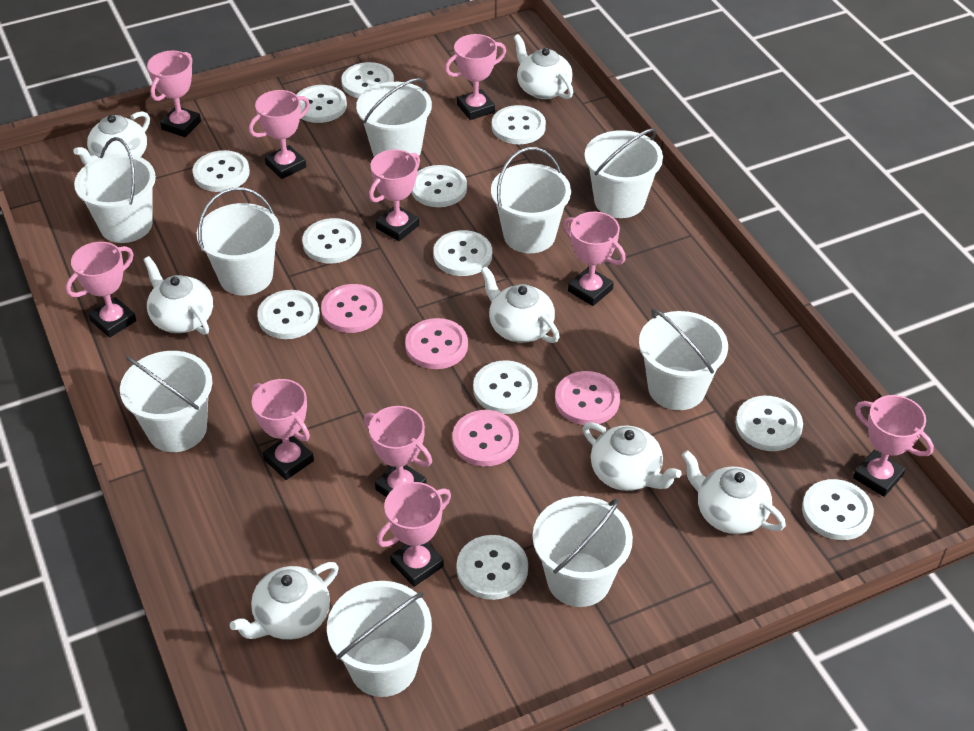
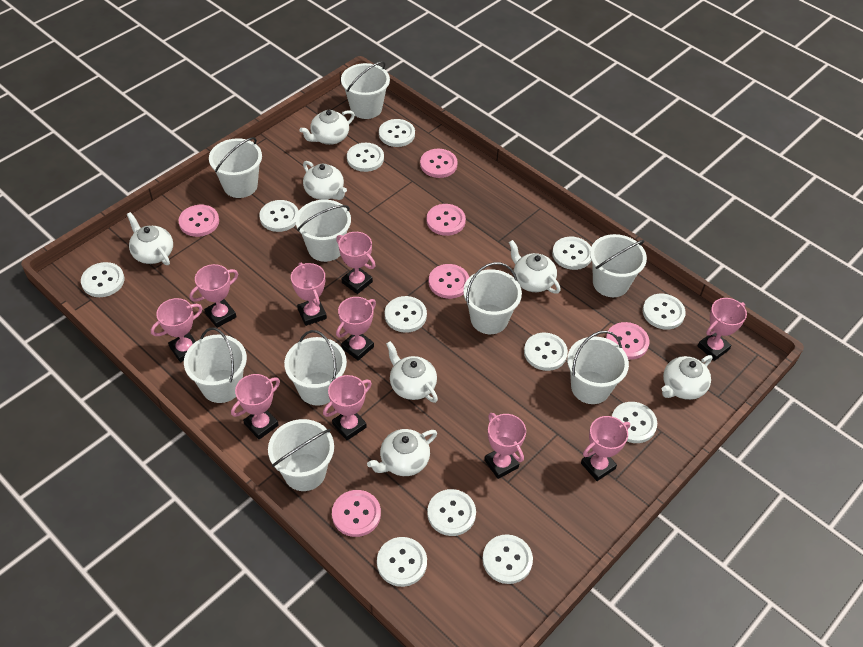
pink button: [321,284,383,333] [405,318,468,369] [453,410,519,466] [555,371,620,425] = 4 -> [179,205,219,237] [332,490,381,537] [420,149,458,178] [427,204,466,236] [429,264,469,299] [606,322,649,360] = 6

